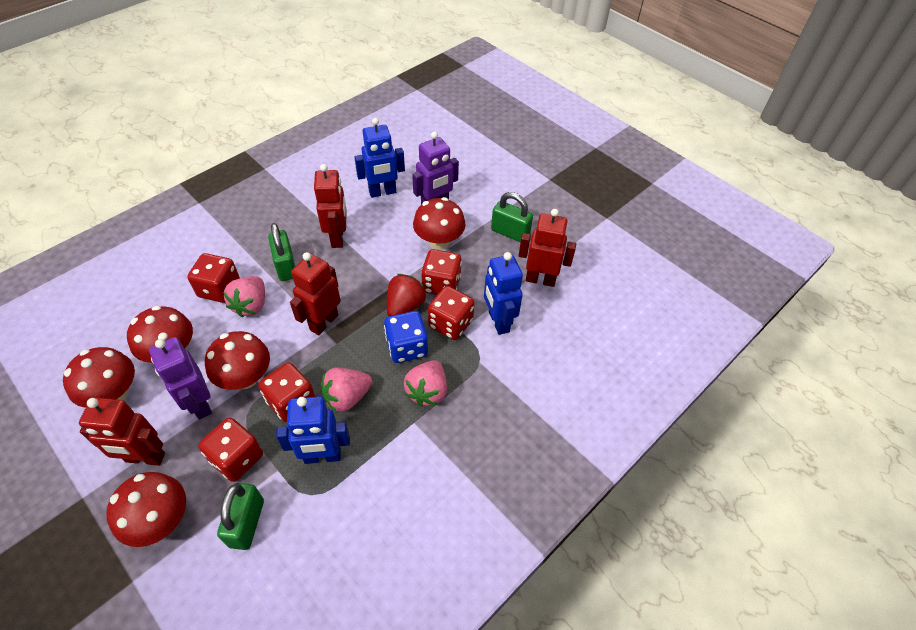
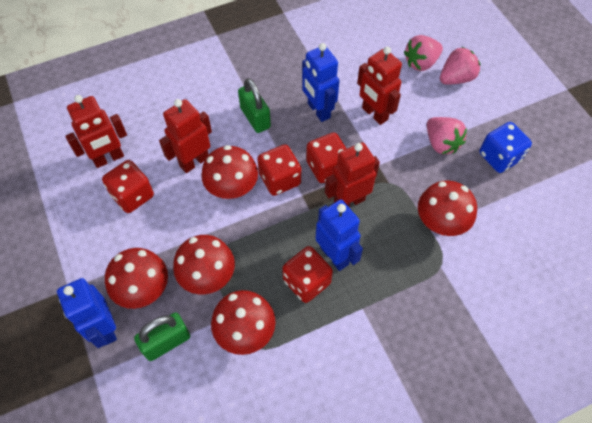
green padlock: [217,483,264,550] [268,223,295,281] [491,192,533,243] = 3 -> [134,312,190,361] [238,78,271,133] = 2
purple robot: [149,337,212,419] [412,131,459,205] = 2 -> none = 0
red dice: [187,253,240,303] [198,417,263,482] [258,362,315,423] [421,249,462,295] [428,286,474,340] = 5 -> [102,160,154,213] [257,144,301,196] [282,246,333,303] [306,133,347,183] = 4
red strawberry: [387,274,427,316] = 1 -> none = 0

